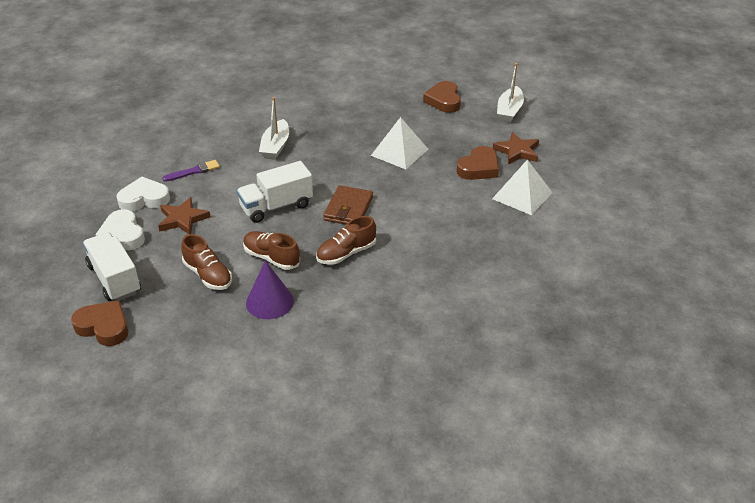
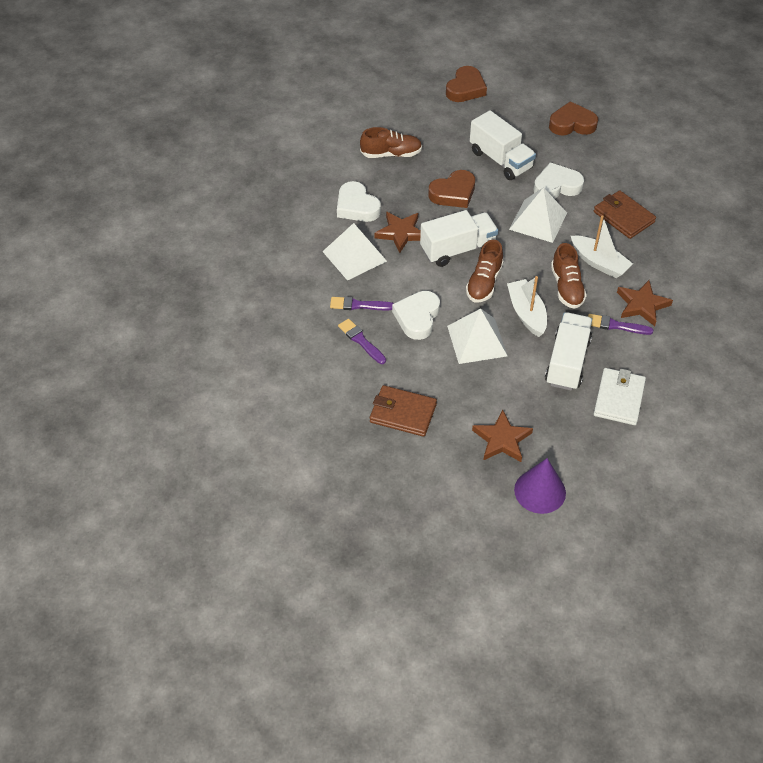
brown star: [158,197,210,234] [493,132,539,165] = 2 -> [374,212,421,253] [472,410,533,462] [617,280,673,326] = 3
brown wallet: [323,185,373,225] = 1 -> [370,385,437,437] [594,190,656,239] = 2
purple brush: [162,160,220,182] = 1 -> [330,296,394,310] [338,319,386,364] [588,314,653,335] = 3
white heart: [95,209,145,250] [116,177,170,211] = 2 -> [337,181,381,222] [392,291,440,340] [534,163,584,199] = 3
white pyramid: [371,117,428,169] [492,160,553,215] = 2 -> [322,223,387,281] [447,308,508,364] [509,187,567,243] = 3
white truck: [83,232,141,301] [237,161,313,223] = 2 -> [420,210,498,267] [470,110,536,180] [545,312,592,391] = 3
white wallet: none = 0 -> [594,368,646,425] = 1

